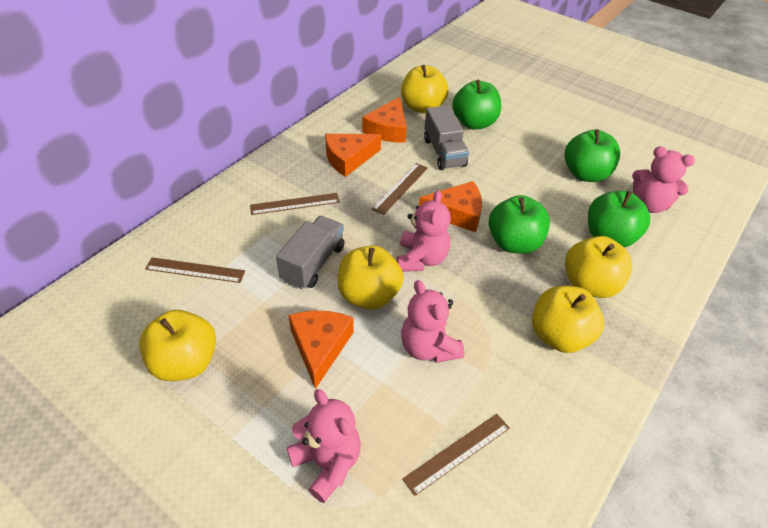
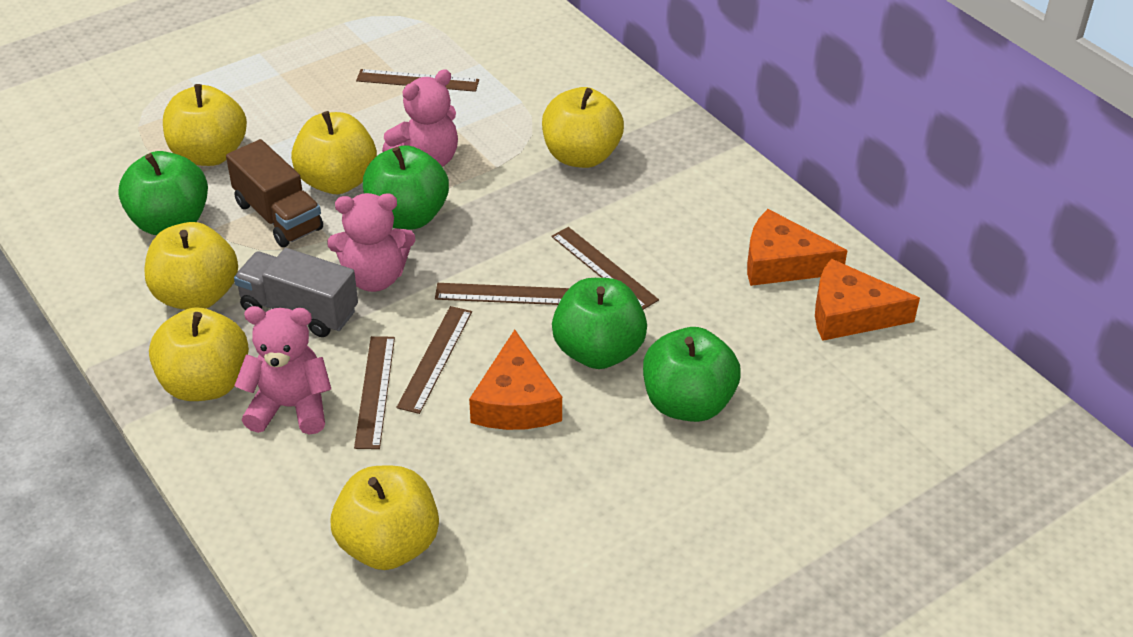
brown ruler: [145,257,245,283] [250,193,340,215] [372,163,428,215] [402,414,510,496] = 4 -> [354,336,395,449] [356,69,479,92] [396,306,472,414] [435,283,569,305] [551,227,659,310] = 5
brown truck: none = 0 -> [226,139,323,247] = 1
grey truck: [276,216,345,289] [424,105,469,170] = 2 -> [234,248,358,337] = 1
orange cheese: [288,311,354,389] [325,134,381,177] [362,97,407,143] [419,181,482,232] = 4 -> [469,330,562,430] [747,209,848,286] [815,259,920,341] = 3
pink teddy bear: [287,389,361,503] [397,190,451,272] [401,280,464,363] [632,146,695,213] = 4 -> [234,306,331,435] [327,193,415,292] [382,69,458,167] = 3
yellow apple: [139,310,216,381] [338,245,403,310] [401,65,449,114] [532,286,604,353] [565,236,632,298] = 5 -> [144,222,238,310] [149,307,249,401] [163,84,247,166] [291,111,377,194] [330,466,439,570] [542,87,624,168] = 6

